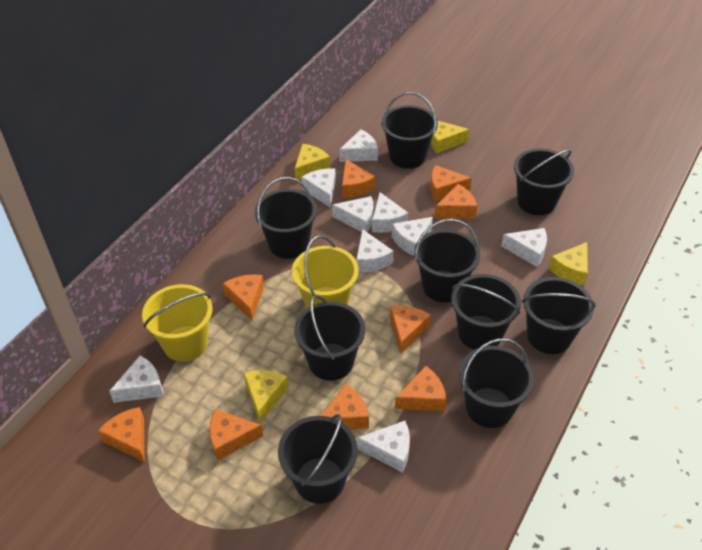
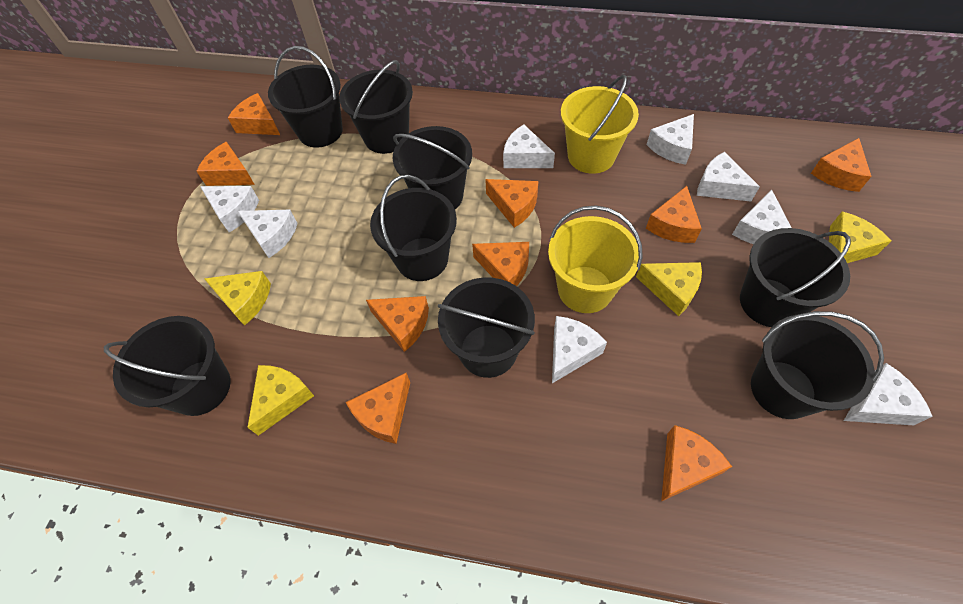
black bucket: [255,177,317,259] [278,414,358,504] [294,295,365,381] [381,92,438,169] [414,219,480,303] [451,274,521,350] [459,338,534,428] [514,148,574,215] [522,277,596,354] = 9 -> [104,316,231,416] [268,46,343,148] [339,60,413,154] [370,175,457,281] [393,126,472,209] [438,277,535,378] [740,228,851,327] [751,311,884,419] = 8
white cheese: [109,356,163,403] [301,168,336,208] [332,196,373,232] [339,129,378,162] [356,229,394,272] [357,421,410,473] [372,192,408,233] [392,217,433,256] [501,228,547,267] = 9 -> [200,186,259,232] [238,210,298,258] [503,124,555,168] [552,316,607,383] [647,114,694,165] [697,152,760,201] [732,190,792,244] [844,363,933,425] = 8

